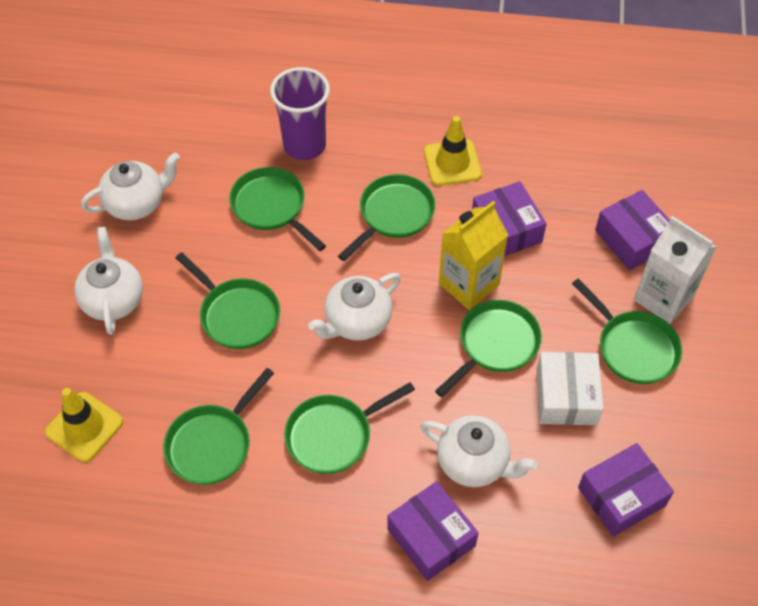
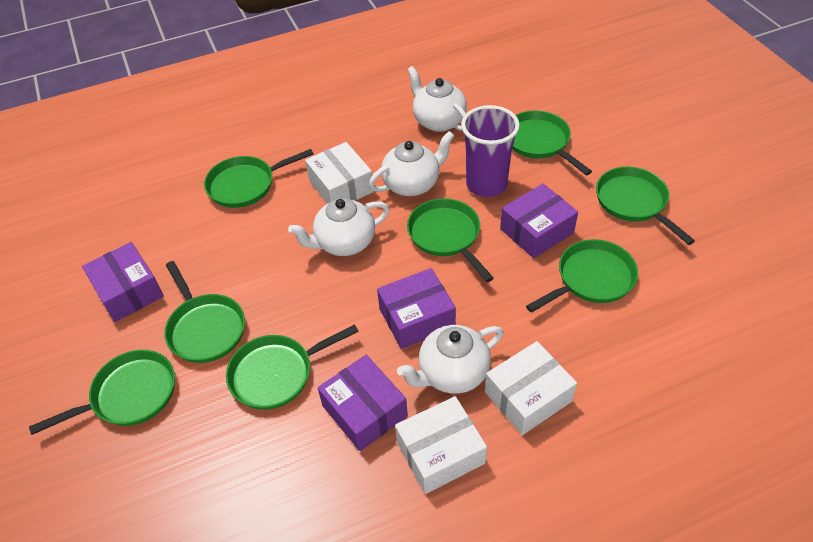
green pan: [163,368,274,485] [176,252,280,349] [229,167,326,251] [284,382,415,474] [338,174,435,261] [435,300,542,397] [572,278,682,384] = 7 -> [29,350,175,435] [164,261,245,363] [204,149,314,208] [226,324,359,410] [407,198,494,282] [512,110,592,175] [526,239,638,313] [596,167,695,245] = 8
white box: [537,352,603,425] = 1 -> [305,142,374,204] [395,396,487,494] [485,341,577,435] = 3
white carton: [634,216,716,324] = 1 -> none = 0
yellow carton: [439,201,508,310] = 1 -> none = 0
yellow traffic cone: [45,388,123,462] [424,116,482,186] = 2 -> none = 0

